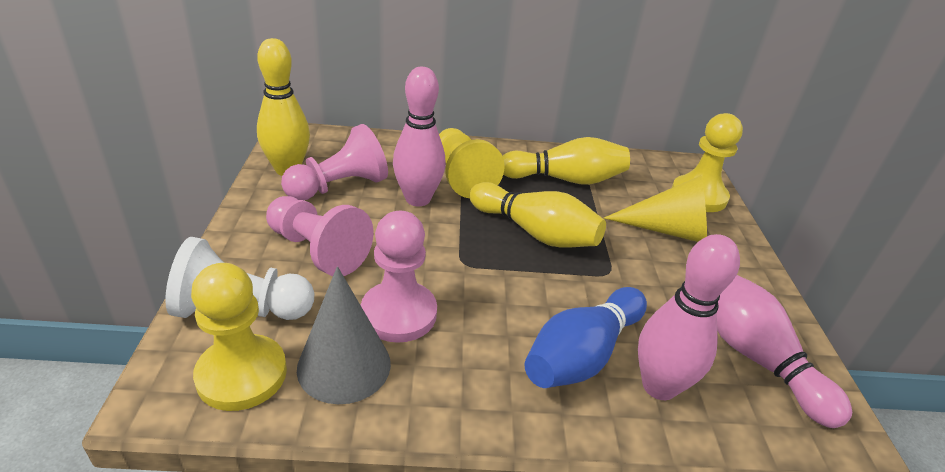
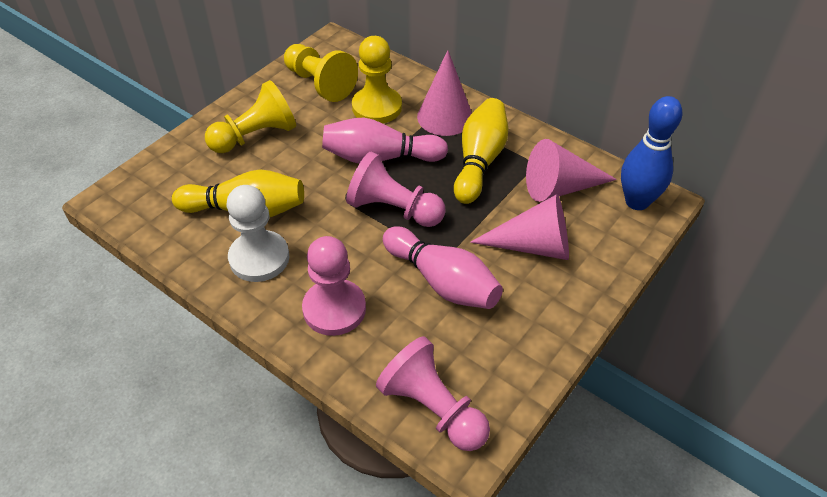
grey cone: [297,266,391,404] = 1 -> none = 0
pink bowling pin: [393,67,446,206] [638,234,740,400] [717,275,852,428] = 3 -> [322,117,448,164] [383,226,503,309] = 2
pink cone: none = 0 -> [417,50,472,136] [470,194,569,260] [526,139,617,202] = 3
yellow bowling pin: [257,38,310,176] [469,182,606,248] [502,137,630,185] = 3 -> [172,170,304,217] [454,98,508,204] = 2
yellow cone: [604,175,707,242] = 1 -> none = 0

